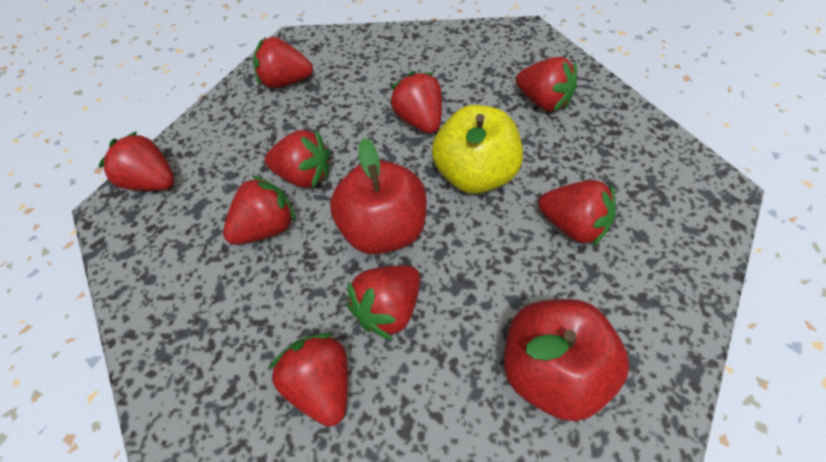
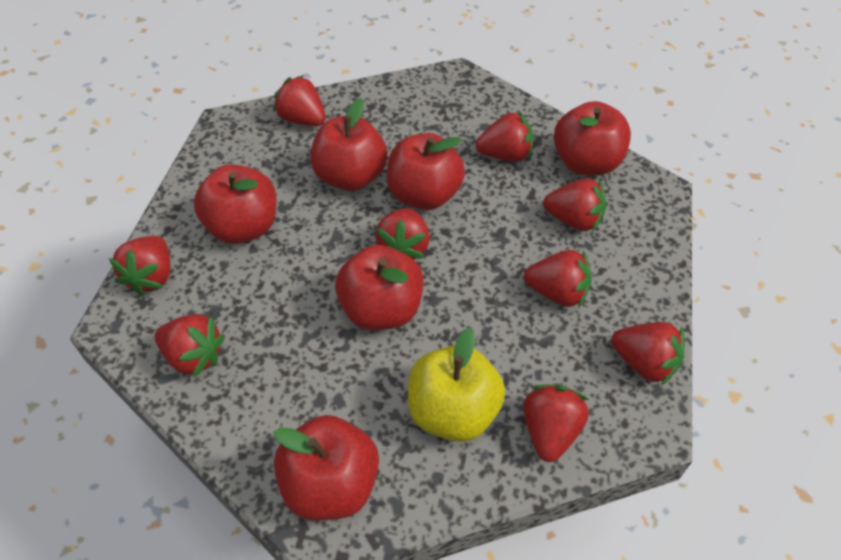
red apple: [330,138,426,255] [504,299,630,421] = 2 -> [194,164,277,244] [274,415,379,520] [310,98,388,191] [335,245,424,330] [387,133,465,210] [554,101,631,176] = 6

